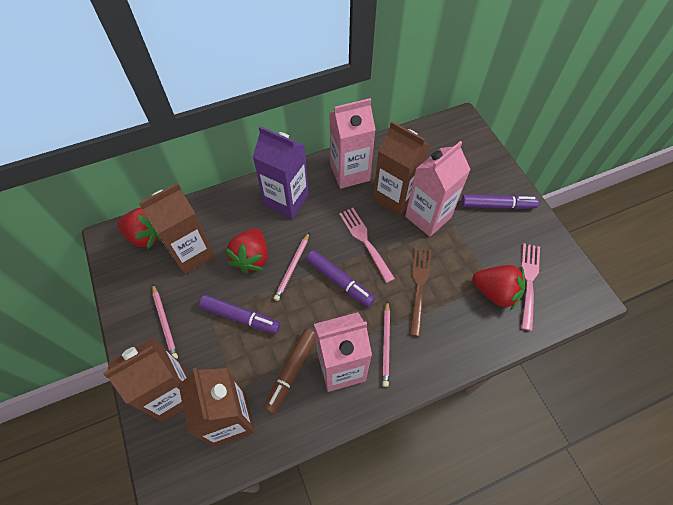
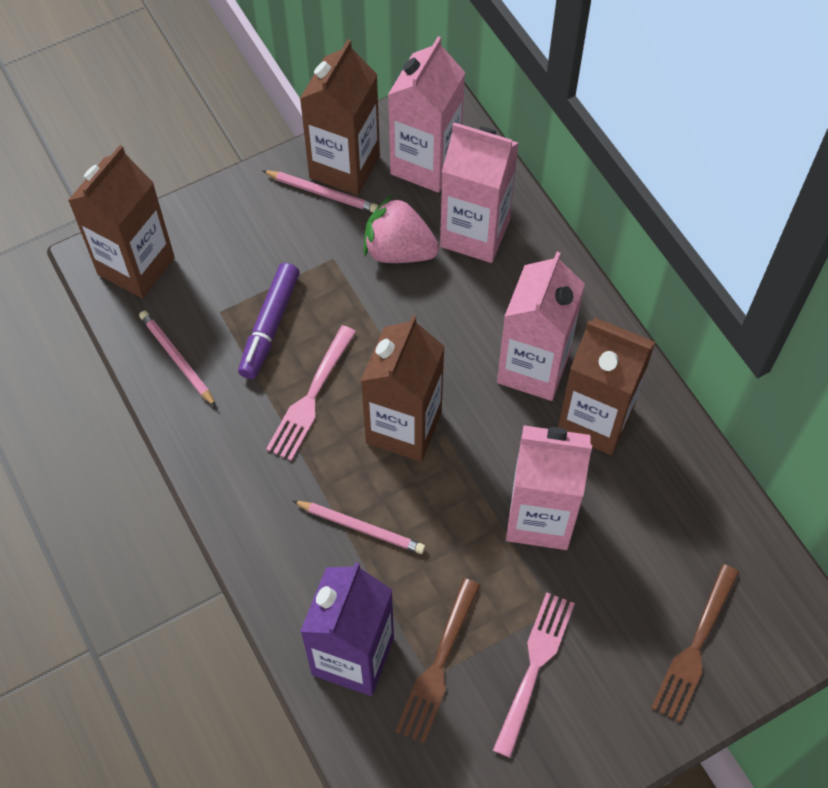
brown fork: [410,248,431,337] = 1 -> [395,578,480,744] [651,564,739,723] = 2
brown marker: [263,328,316,414] = 1 -> none = 0
pink carton: [314,312,372,392] [329,98,376,189] [405,141,471,237] = 3 -> [388,36,466,193] [440,122,519,263] [497,252,585,401] [506,425,592,550] = 4
pink strawberry: none = 0 -> [364,194,439,263] = 1
purple marker: [199,295,280,334] [306,250,375,307] [461,194,539,209] = 3 -> [238,263,300,379] = 1
red strawberry: [117,208,161,249] [225,228,268,274] [472,265,525,311] = 3 -> none = 0

